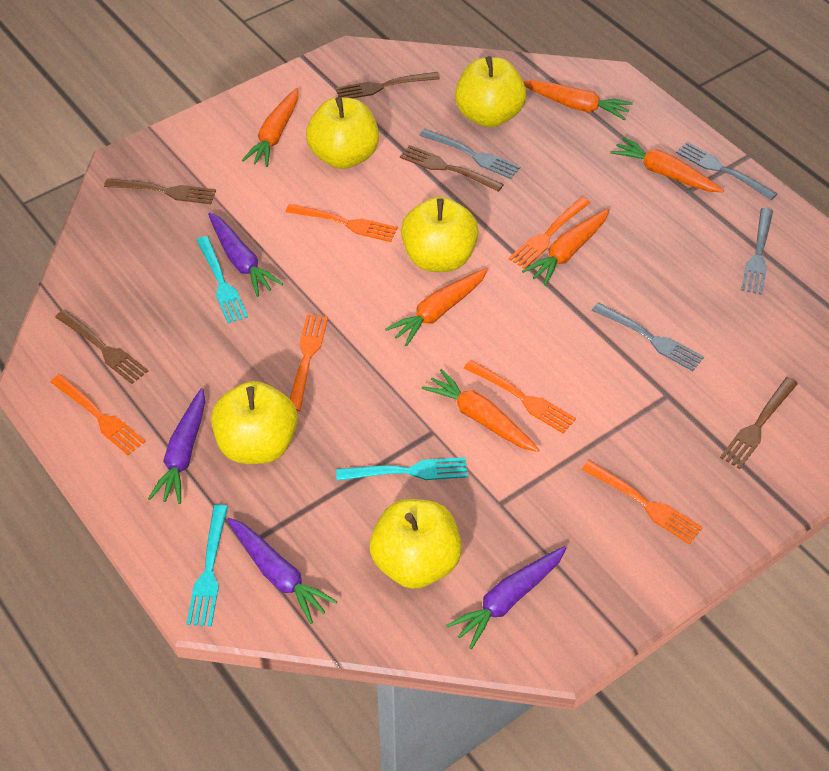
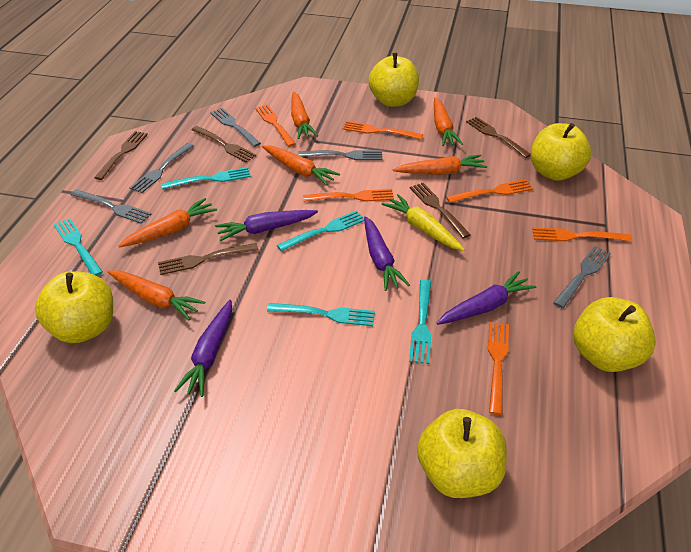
grey fork: [419,129,521,179] [592,303,704,371] [676,142,777,200] [741,208,773,295] = 4 -> [71,189,151,224] [129,143,193,193] [210,108,261,147] [298,150,383,160] [553,246,611,308] = 5
turquoise fork: [187,504,228,626] [197,236,248,324] [336,457,468,481] = 3 -> [54,218,103,276] [161,167,251,189] [267,303,375,326] [277,211,364,251] [409,279,431,364] = 5
yellow carrot: none = 0 -> [382,194,465,251] = 1

